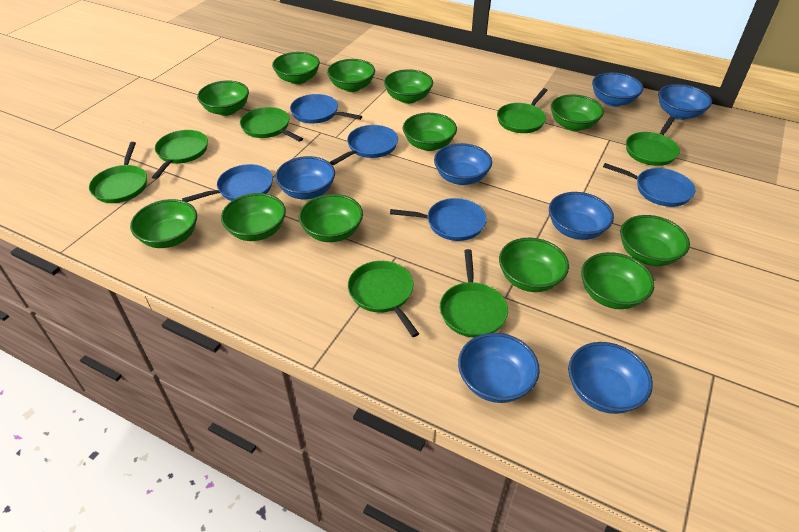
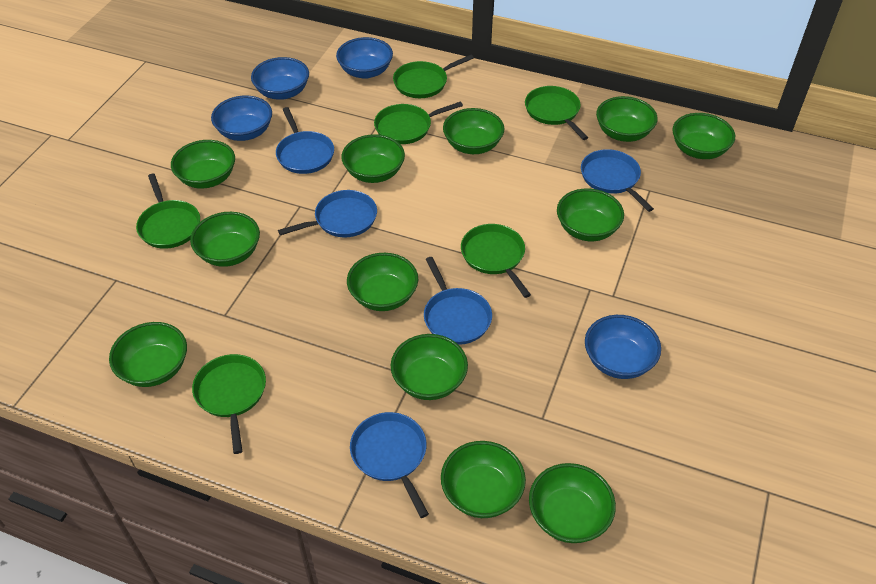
blue bowl: [275,156,335,199] [434,143,492,185] [458,333,540,403] [549,192,614,240] [568,342,653,414] [592,72,644,107] [658,84,712,120] = 7 -> [211,96,272,141] [251,57,309,100] [336,37,393,79] [585,315,661,379] = 4
green pan: [89,142,147,203] [152,130,208,179] [240,107,303,142] [348,261,419,337] [440,249,508,338] [497,88,548,133] [626,116,680,166] = 7 -> [136,173,200,249] [192,354,266,454] [374,101,463,144] [393,55,474,98] [461,224,531,298] [525,86,588,140] = 6

